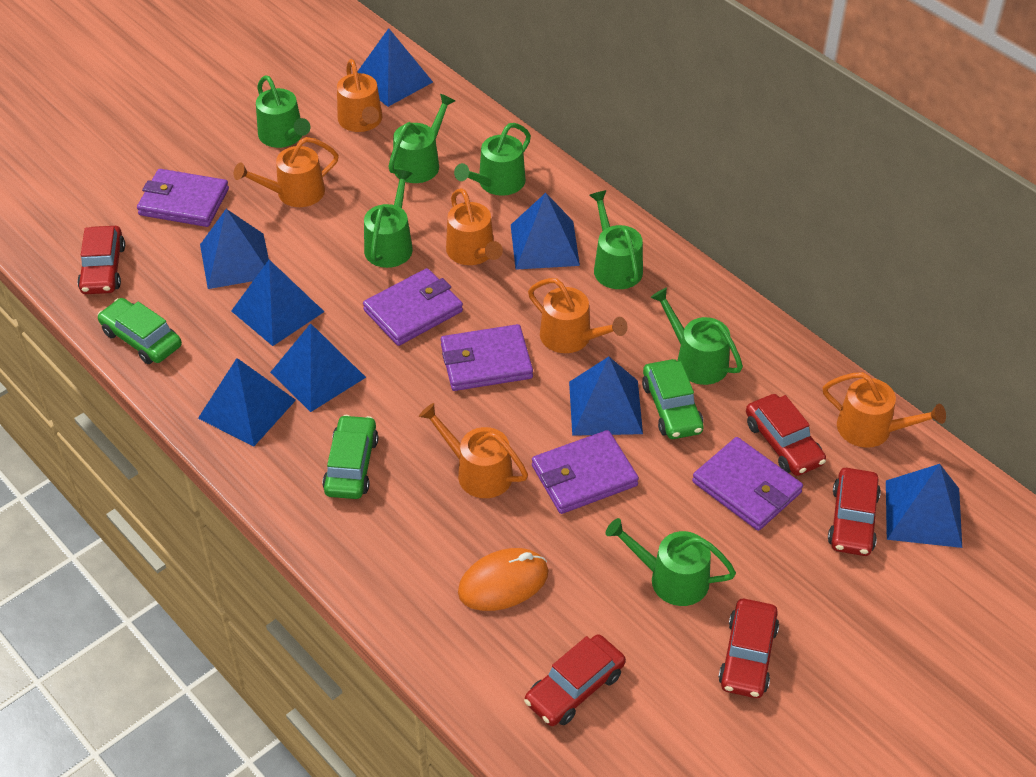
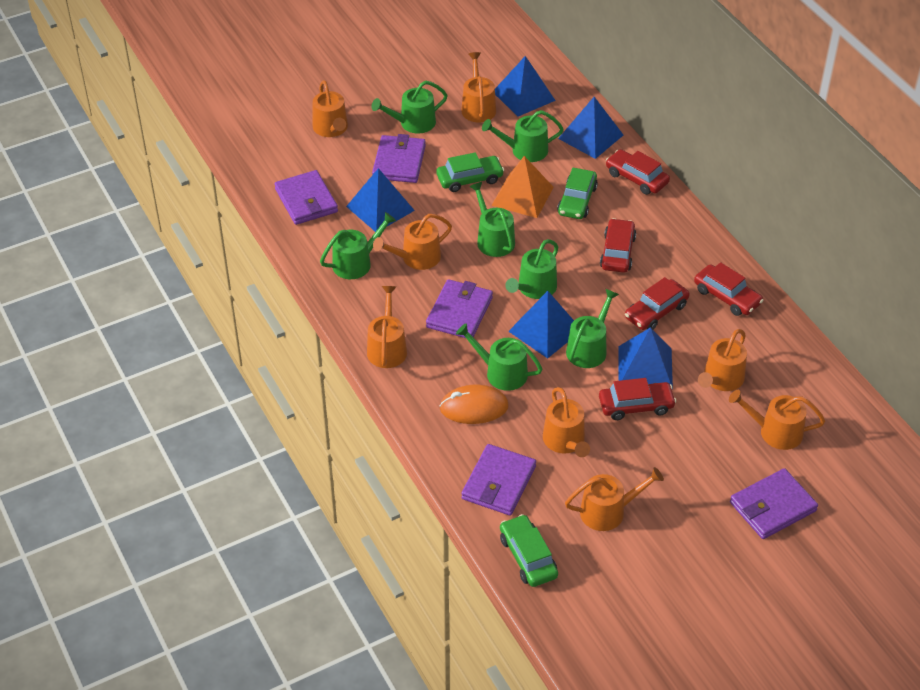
blue pyramid: [198,358,296,447] [200,209,269,289] [231,260,324,346] [270,323,366,412] [357,28,433,107] [511,193,580,270] [569,357,643,436] [886,464,962,548] = 8 -> [346,168,415,232] [495,56,556,116] [508,291,574,359] [558,97,623,159] [618,327,673,389] = 5
orange pyramid: none = 0 -> [491,156,554,218] = 1
orange watering can: [234,137,339,207] [337,59,382,132] [419,403,528,498] [446,188,503,265] [528,278,627,353] [823,372,946,448] = 6 -> [313,80,348,137] [367,286,407,368] [373,214,452,270] [461,52,496,122] [543,387,590,457] [565,467,664,531] [698,329,747,391] [729,390,825,450] = 8

